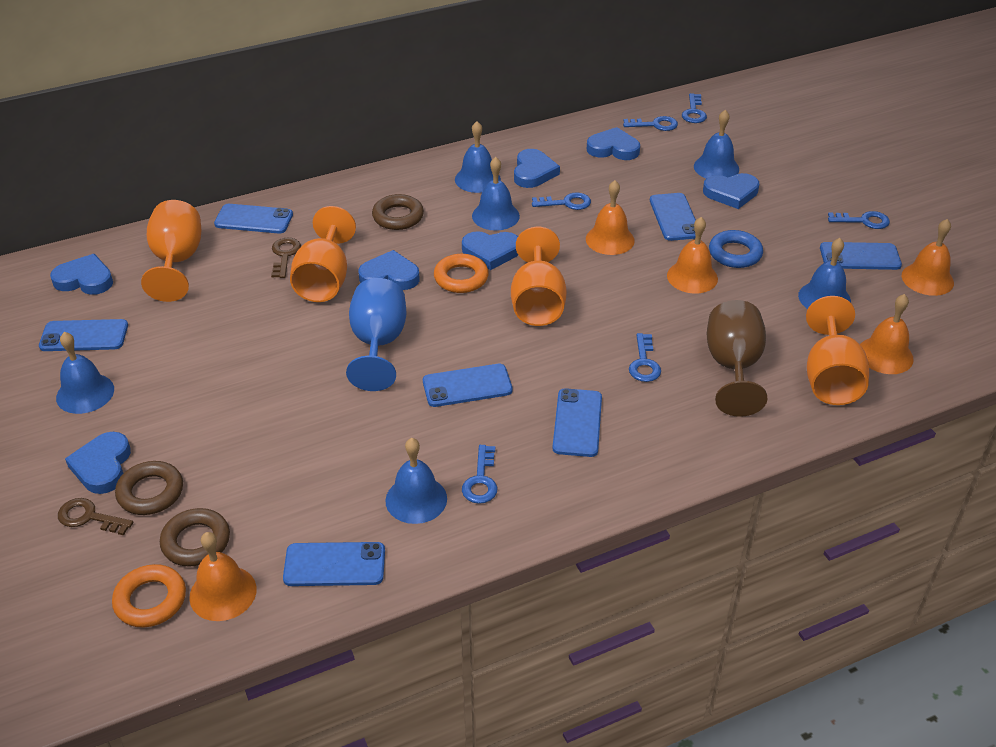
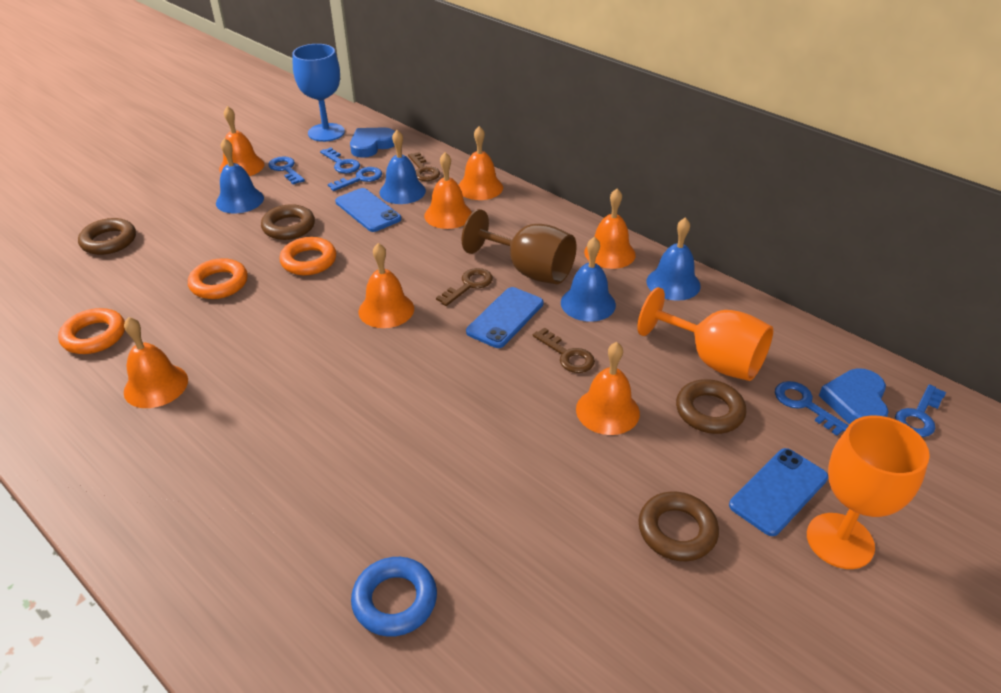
blue bell: [56,332,114,414] [385,438,447,524] [455,121,501,193] [472,157,520,231] [694,110,739,178] [798,238,851,309] = 6 -> [216,138,264,214] [379,130,426,204] [561,237,616,322] [647,217,701,301] = 4
blue heart: [50,254,113,295] [65,432,131,494] [359,250,420,290] [462,231,518,270] [514,149,560,188] [587,127,640,160] [703,173,759,209] = 7 -> [350,127,395,158] [819,368,889,424] = 2
blue key: [462,445,498,504] [532,192,591,210] [623,116,678,131] [629,333,661,382] [682,93,707,123] [828,211,890,229] = 6 -> [268,156,305,184] [320,147,360,173] [328,167,382,191] [775,381,849,436] [895,384,946,437] = 5
blue phone: [39,319,128,351] [214,204,293,233] [283,542,385,586] [423,364,512,407] [553,388,602,457] [650,193,696,241] [820,242,902,270] = 7 -> [335,188,401,232] [466,287,543,348] [729,448,828,536] = 3
brown key: [58,498,133,535] [271,238,301,278] = 2 -> [408,152,440,181] [436,268,493,306] [533,327,595,373] = 3
brown ring: [115,461,183,515] [160,508,230,567] [372,194,424,230] = 3 -> [78,218,136,255] [261,204,315,240] [639,491,719,561] [676,379,746,434] = 4
orange bell: [189,532,257,621] [586,180,635,255] [667,217,718,294] [860,294,914,374] [902,219,954,296] = 5 -> [124,317,188,408] [219,106,264,176] [359,243,414,328] [424,152,472,229] [459,126,503,200] [576,342,640,435] [584,189,636,269] = 7
orange goblet: [141,200,201,302] [290,206,356,302] [511,227,566,326] [806,296,869,405] = 4 -> [637,287,773,381] [807,415,930,569] = 2
orange ring: [112,564,186,628] [434,254,489,293] = 2 -> [58,308,125,354] [188,258,248,299] [280,237,336,275] = 3

